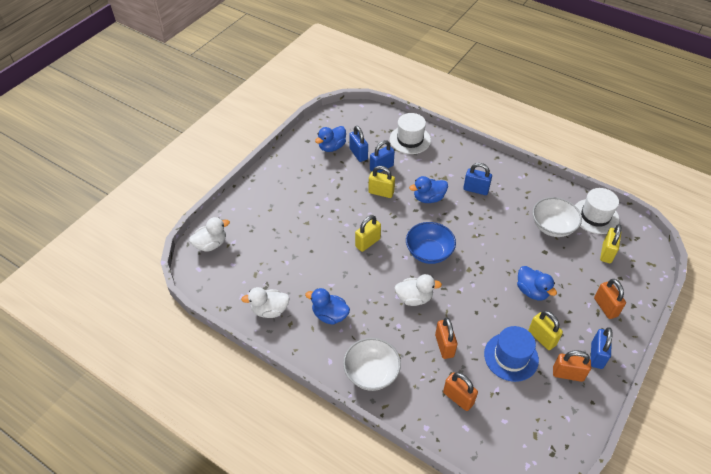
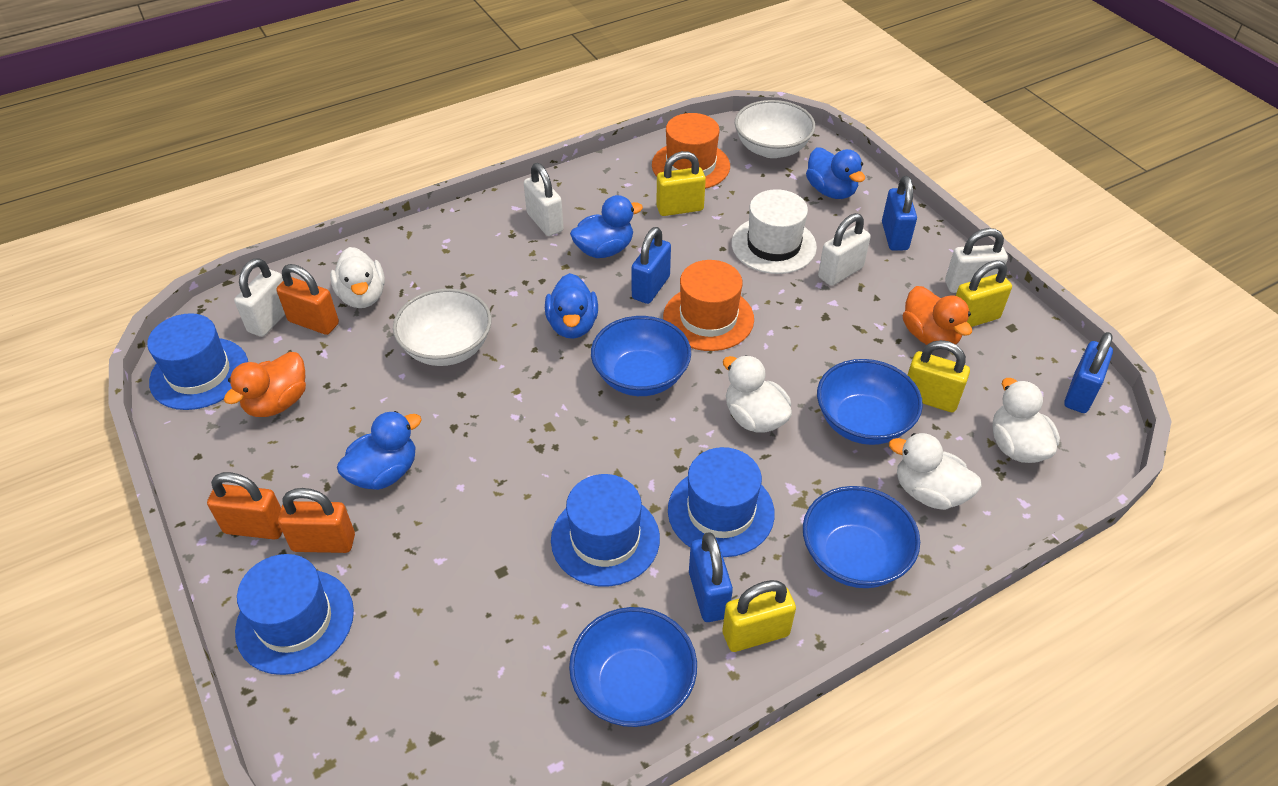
blue bowl: [406,222,456,264] = 1 -> [569,607,697,727] [591,316,691,396] [803,486,920,588] [817,359,923,445] = 4
blue hat: [484,326,539,382] = 1 -> [147,313,248,410] [235,554,354,675] [551,474,660,587] [668,447,775,557] = 4
orange duck: none = 0 -> [224,352,306,417] [903,286,972,345] = 2
orange hat: none = 0 -> [652,113,730,189] [663,260,754,351] = 2
orange padlock: [435,317,457,359] [443,372,478,411] [553,350,591,382] [594,279,626,319] = 4 -> [207,472,282,540] [276,264,339,335] [278,488,355,553] = 3
white duck: [189,217,230,252] [241,287,290,318] [395,274,442,306] = 3 -> [330,247,385,308] [723,355,792,433] [889,433,982,510] [992,378,1060,463] = 4
white hat: [390,113,431,154] [575,188,619,234] = 2 -> [731,189,817,274] = 1
white padlock: none = 0 -> [234,258,285,337] [524,163,564,236] [818,213,871,286] [945,228,1008,293] = 4

